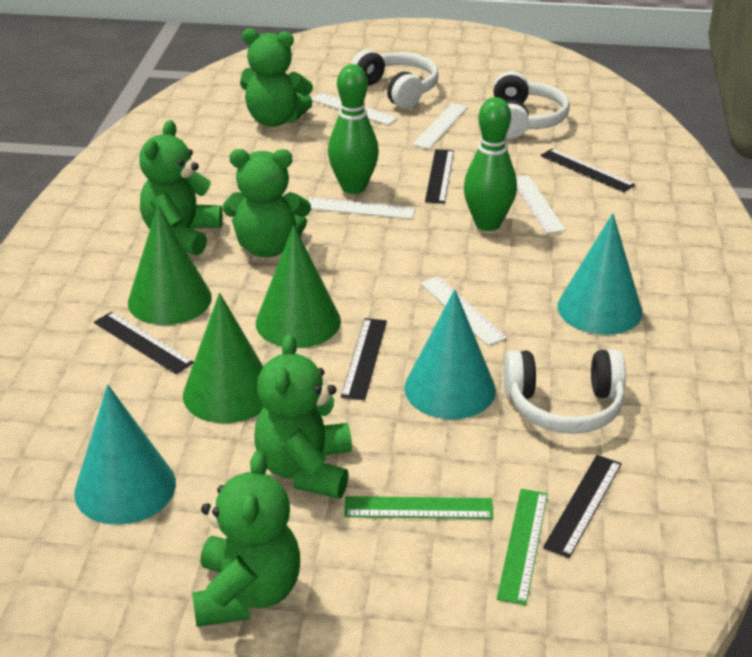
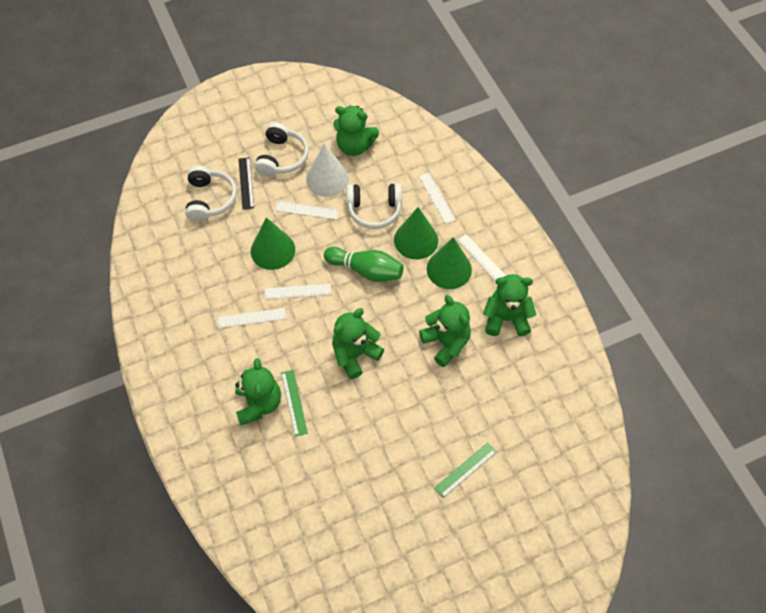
black ruler: [94,312,194,374] [341,318,387,400] [425,149,454,204] [540,149,635,192] [543,455,622,558] = 5 -> [239,157,254,209] = 1
green bowling pin: [328,64,379,194] [464,97,517,231] = 2 -> [324,247,404,282] = 1
turquoise cone: [74,385,176,525] [405,289,496,419] [558,213,642,335] = 3 -> none = 0
white cone: none = 0 -> [306,143,349,197] = 1

